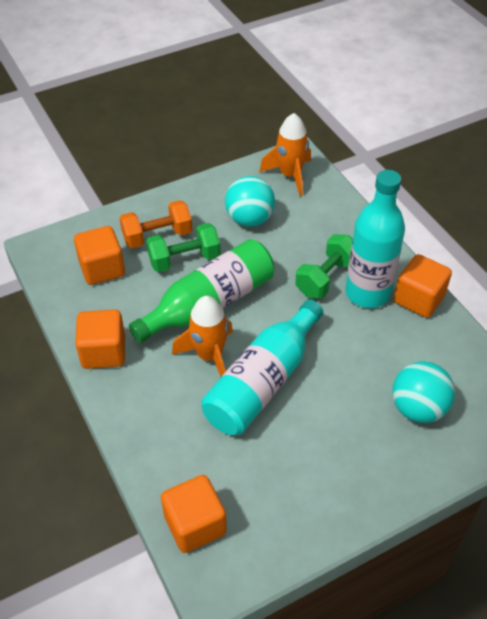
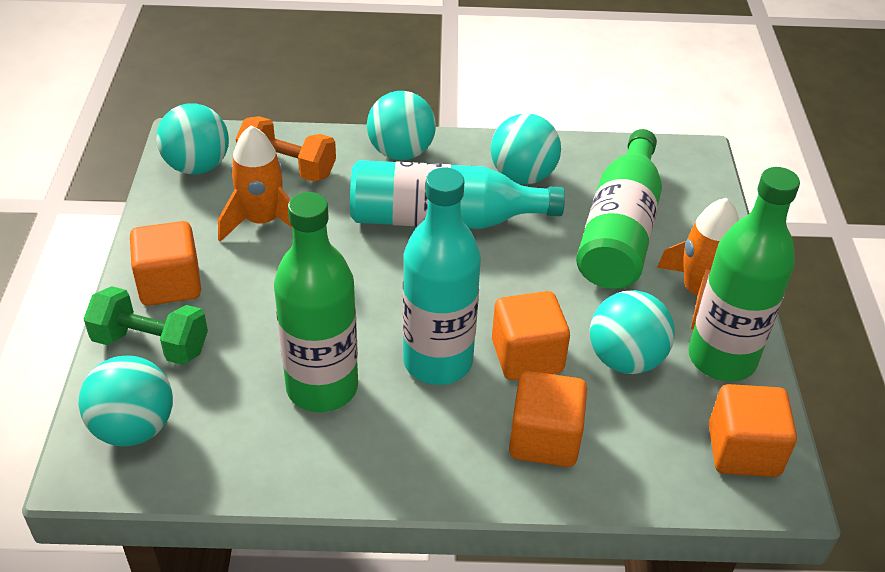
green bottle: [129,239,274,343] = 1 -> [274,192,358,412] [576,129,662,289] [688,167,800,381] = 3
green dumbbell: [146,223,221,272] [295,234,353,299] = 2 -> [84,286,208,365] = 1
turquoise ball: [225,176,275,227] [392,361,455,423] = 2 -> [79,355,173,447] [156,104,229,174] [367,91,436,160] [491,113,561,184] [590,290,675,374] = 5

